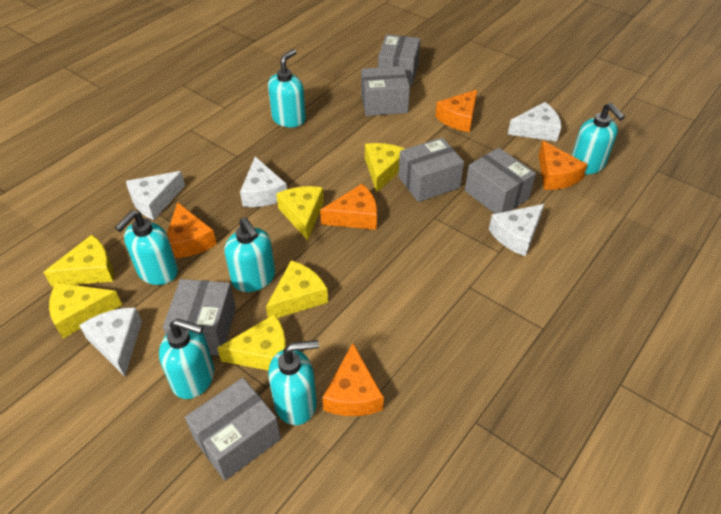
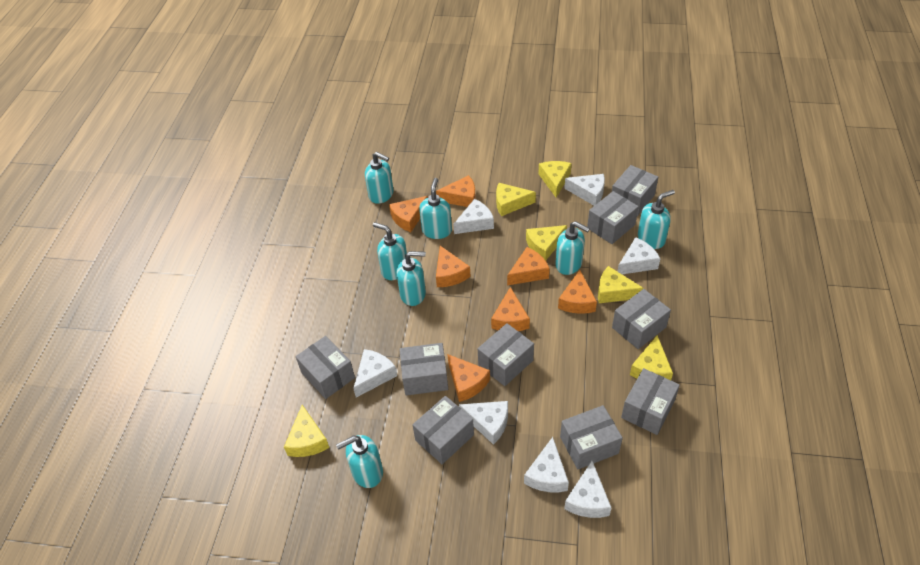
grey box: [163,279,236,356] [185,378,281,481] [361,66,410,116] [378,34,420,86] [398,137,464,202] [465,148,536,214] = 6 -> [296,336,355,399] [400,343,448,396] [412,396,474,464] [478,323,534,386] [560,405,623,469] [587,191,639,244] [612,165,658,216] [612,289,671,349] [621,368,680,435] = 9
orange cheese: [167,202,217,258] [320,184,377,230] [322,343,384,416] [435,89,478,132] [539,141,588,190] = 5 -> [389,196,428,232] [436,175,476,207] [436,246,471,287] [447,354,490,402] [491,287,530,331] [507,247,550,285] [558,270,597,314] = 7
turquoise soap dispenser: [115,210,178,285] [159,319,214,399] [224,217,275,292] [268,49,306,127] [268,340,319,425] [571,103,625,174] = 6 -> [336,435,383,488] [365,152,394,204] [373,222,407,280] [396,251,426,306] [419,178,452,239] [555,221,590,275] [638,190,675,249] = 7
white cheese: [79,308,142,377] [126,171,185,220] [240,157,287,207] [489,204,544,256] [508,102,561,142] = 5 -> [353,349,397,398] [454,199,494,234] [459,401,508,445] [524,437,569,492] [564,174,605,206] [564,461,612,518] [617,237,660,274] = 7

